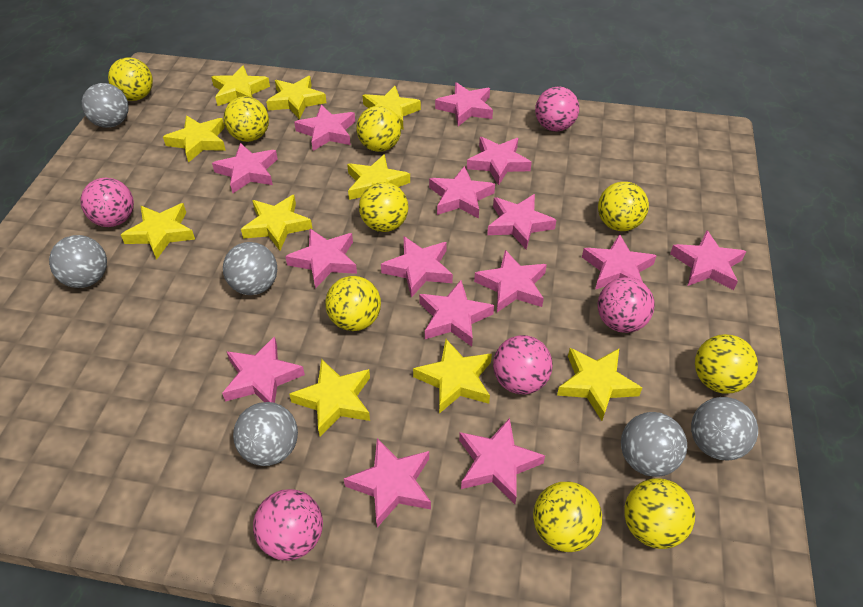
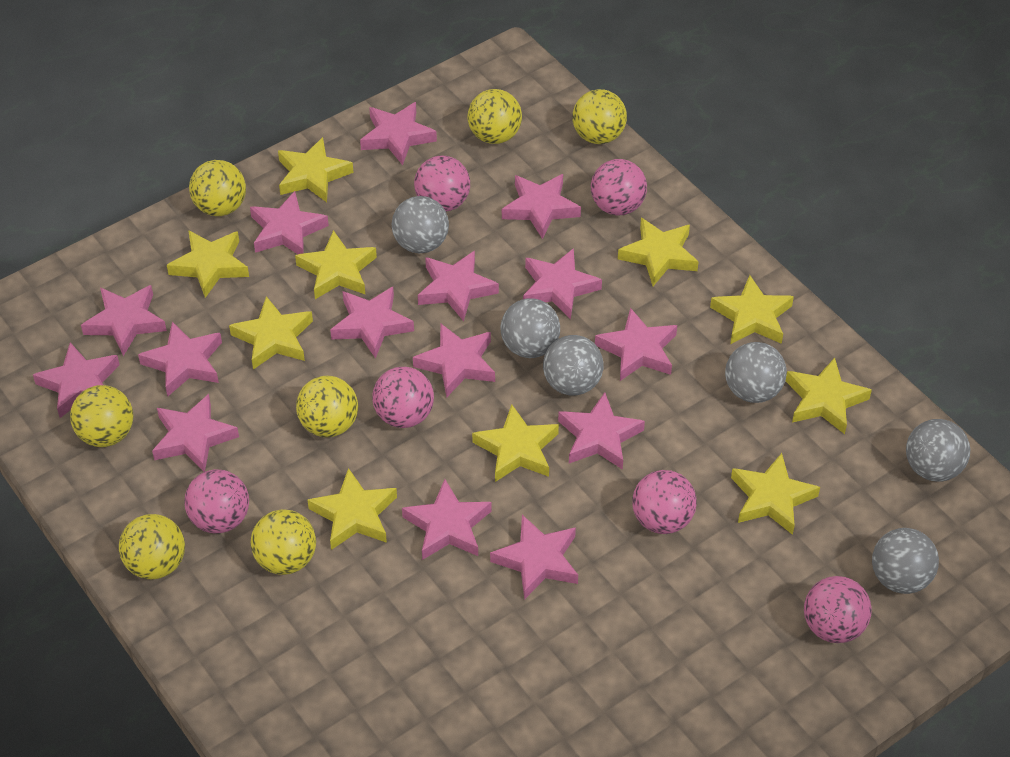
pink ball: [80,178,134,227] [253,489,323,561] [493,335,553,394] [535,86,579,131] [598,277,655,333] = 5 -> [184,469,249,534] [373,367,434,428] [414,156,470,212] [591,159,647,215] [632,470,697,534] [804,576,872,643] = 6
yellow ball: [108,57,153,101] [223,96,269,142] [325,276,381,331] [356,106,401,152] [359,182,408,232] [533,482,602,552] [598,182,649,231] [624,478,695,549] [695,334,758,394] = 9 -> [70,385,133,447] [119,514,185,579] [189,160,246,216] [250,509,316,575] [296,376,358,437] [467,89,522,144] [572,89,627,144] = 7

